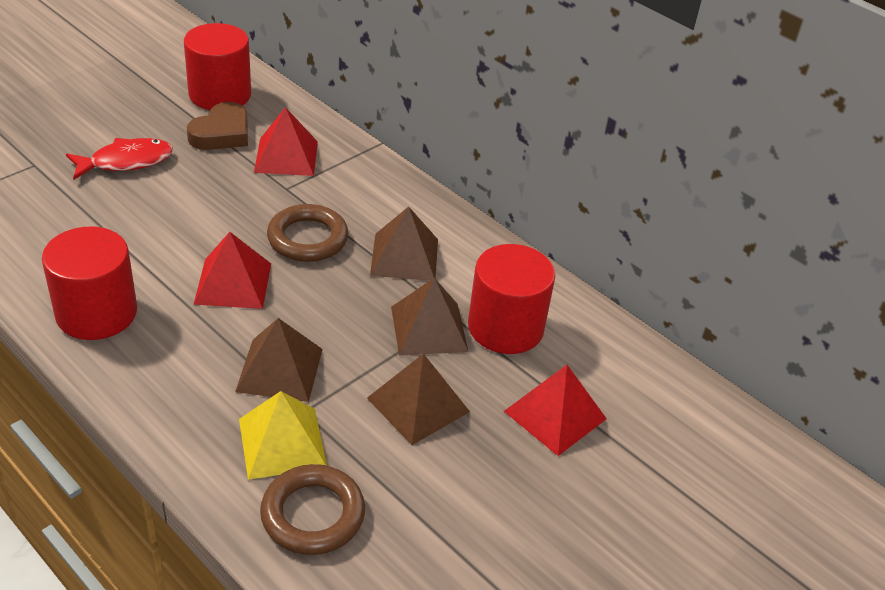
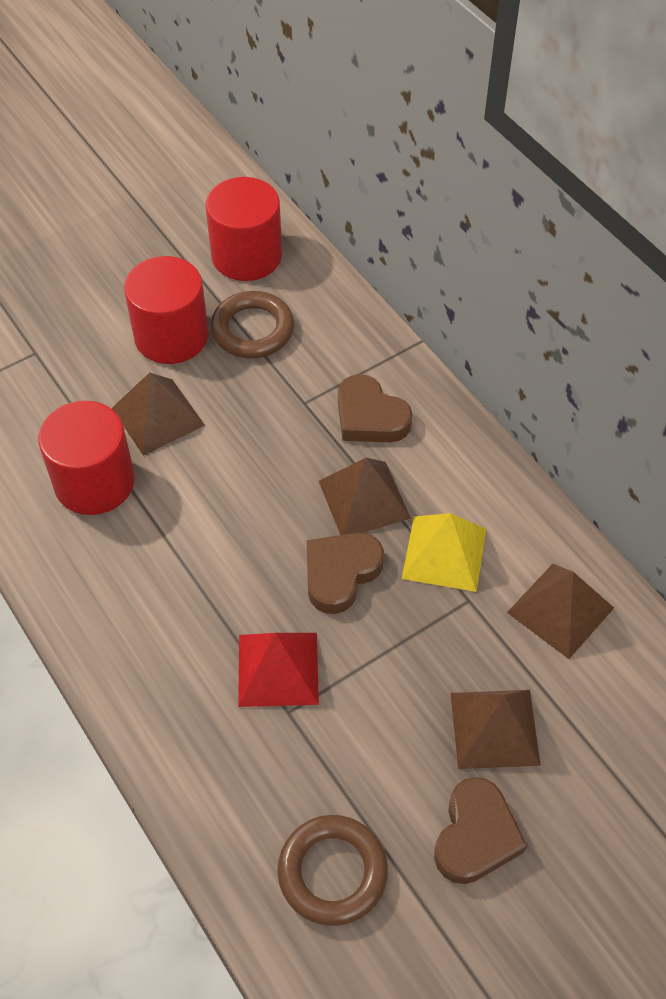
brown heart: [187,102,248,150] = 1 -> [307,533,384,614] [338,374,413,442] [434,777,527,884] = 3
red fish: [66,138,173,180] = 1 -> none = 0
red pyramid: [193,232,271,309] [254,107,318,176] [504,365,607,456] = 3 -> [238,633,319,707] = 1

